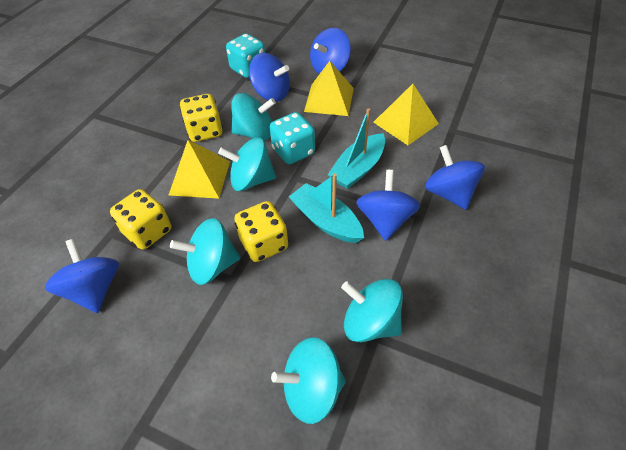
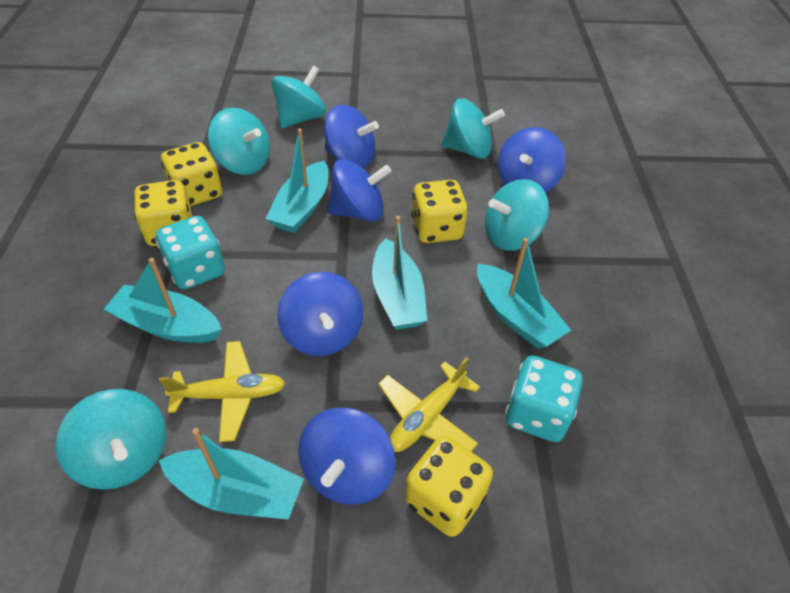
turquoise boat: [289,173,364,243] [328,108,385,189] = 2 -> [103,258,222,343] [159,428,304,520] [266,128,329,233] [372,216,427,330] [477,238,571,349] = 5
yellow dice: [110,189,171,250] [180,94,223,142] [234,201,288,262] = 3 -> [134,180,193,246] [161,142,222,206] [405,435,493,537] [411,180,468,243] = 4
yellow plane: none = 0 -> [159,341,285,442] [378,357,480,452] = 2
yellow pyramid: [169,140,230,199] [304,61,354,116] [373,84,439,145] = 3 -> none = 0

